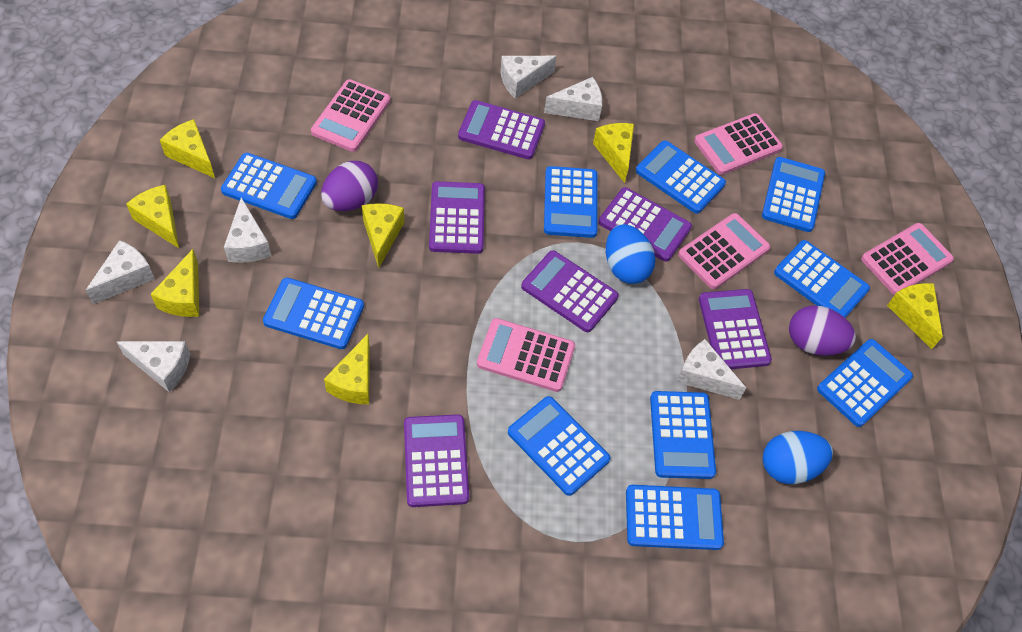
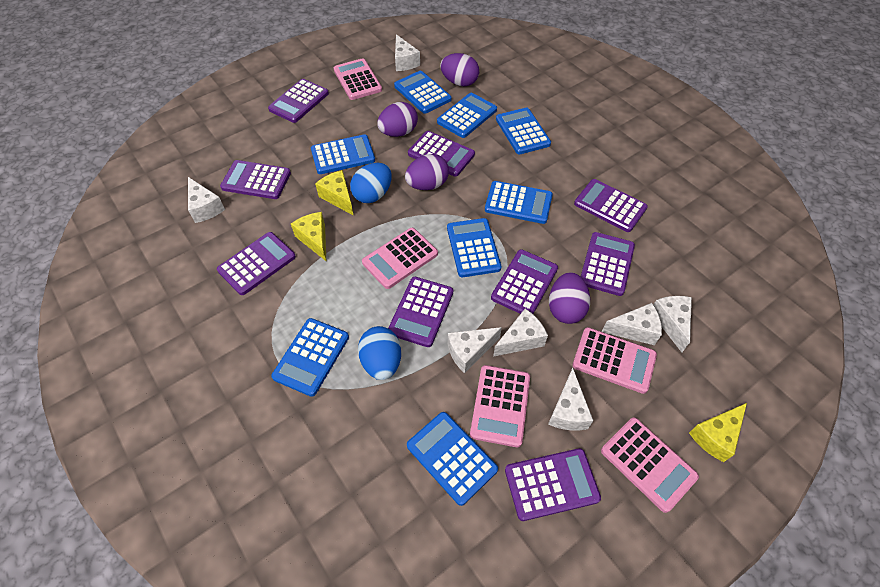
blue calculator: [221,153,317,219] [263,278,364,349] [508,396,610,496] [544,166,598,238] [626,485,724,550] [636,140,726,214] [650,391,716,479] [762,157,825,232] [774,240,870,318] [817,339,913,427] = 10 -> [271,318,349,397] [311,134,375,174] [394,71,451,114] [407,412,498,506] [437,93,497,138] [447,218,502,277] [485,181,553,224] [496,107,551,154] = 8
purple calculator: [404,414,469,507] [429,181,485,254] [458,100,545,159] [521,250,619,332] [599,187,692,262] [699,289,772,369] = 6 -> [217,232,296,295] [220,160,291,199] [268,79,329,123] [388,277,453,347] [408,131,475,177] [491,249,558,314] [505,448,601,521] [574,179,648,232] [581,232,635,296] = 9
purple egg: [321,161,378,211] [789,305,856,356] = 2 -> [377,102,418,137] [405,154,449,190] [440,53,479,87] [549,272,590,324] = 4
white cheese: [85,240,155,304] [116,341,190,393] [224,197,271,263] [500,56,557,99] [544,77,602,121] [677,339,746,400] = 6 -> [188,177,225,223] [395,34,420,71] [448,327,502,373] [493,309,548,357] [548,368,593,431] [602,303,662,345] [654,296,692,352] = 7
yellow cheese: [126,185,179,248] [151,249,199,317] [160,119,215,178] [324,334,370,404] [362,203,404,268] [593,123,634,183] [887,283,943,349] = 7 -> [291,212,326,261] [315,170,354,216] [689,403,747,462] = 3

